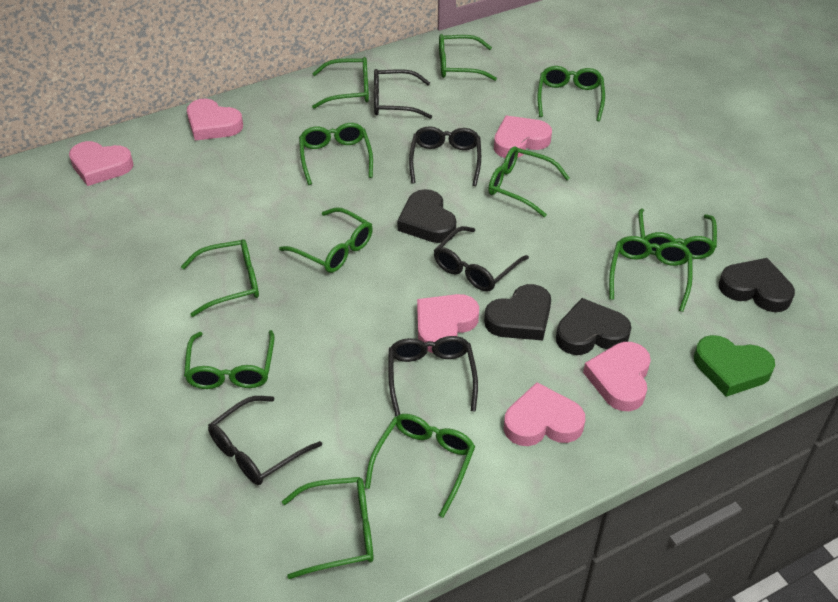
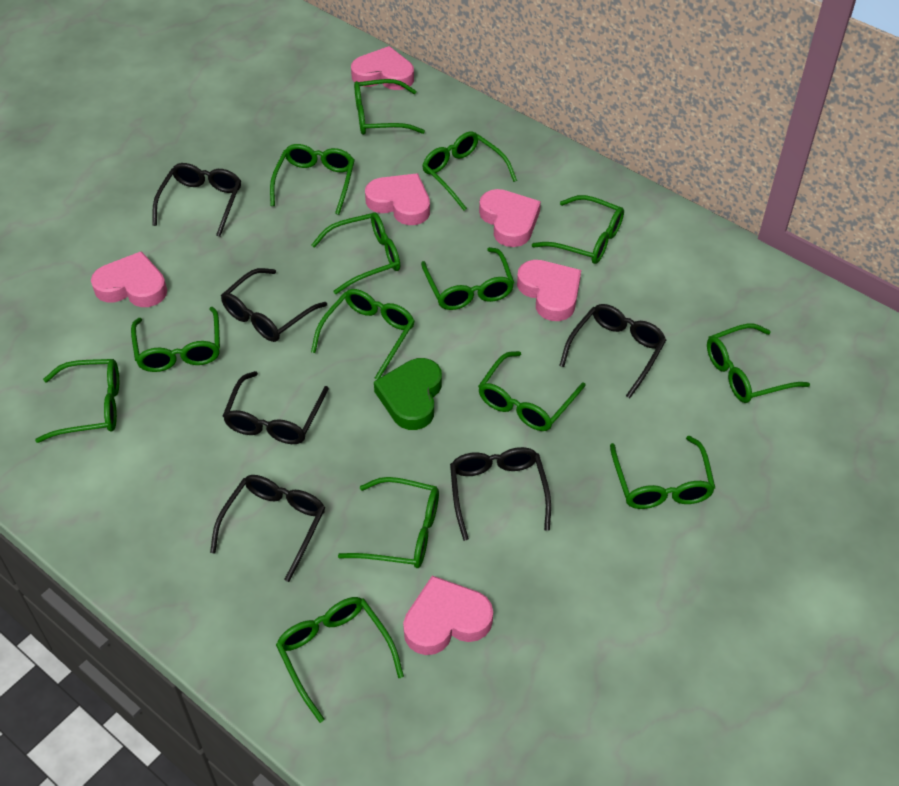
black glasses: [208,396,322,485] [374,69,432,119] [388,336,478,416] [409,126,481,186] [434,226,529,291] = 5 -> [152,163,241,237] [210,475,325,582] [221,268,327,342] [223,371,329,444] [450,447,551,541] [559,304,666,398] = 6
black heart: [397,189,456,243] [484,284,551,340] [556,298,631,355] [719,258,795,312] = 4 -> none = 0
green glasses: [181,239,259,317] [184,330,275,389] [279,207,373,273] [282,477,374,579] [299,123,373,185] [312,57,369,109] [365,414,475,518] [439,34,497,81] [488,146,570,217] [538,66,605,121] [609,236,693,312] [638,209,717,259] = 12 -> [35,359,119,443] [131,307,220,372] [270,144,355,215] [276,597,404,723] [311,213,400,294] [311,289,415,380] [338,477,439,568] [354,79,425,135] [421,247,514,310] [422,131,517,211] [478,351,586,431] [532,195,624,264] [610,436,715,509] [707,323,810,403] = 14

